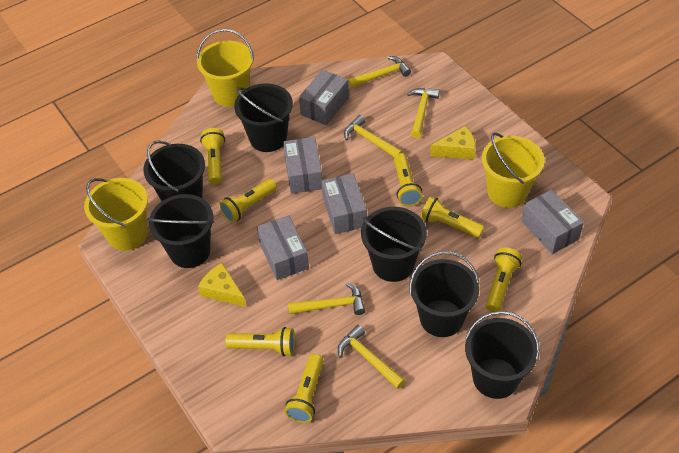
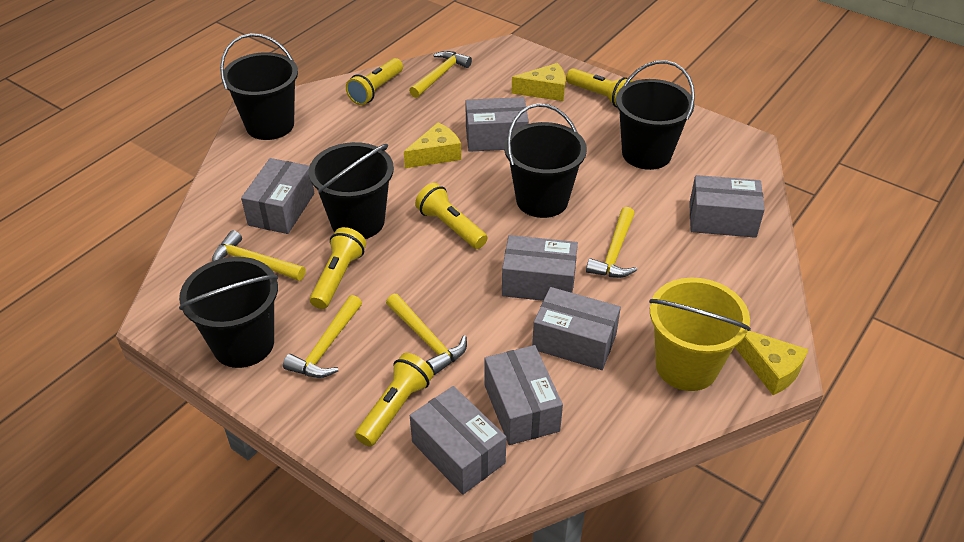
black bucket: [143,141,205,201] [147,194,214,268] [234,83,293,152] [361,207,427,282] [409,251,480,337] [465,311,540,399] = 6 -> [179,257,278,368] [220,33,298,140] [309,142,394,239] [504,103,587,218] [616,60,695,170] = 5
grey box: [257,215,309,280] [283,137,322,194] [299,70,349,125] [321,173,367,234] [521,189,584,254] = 5 -> [241,158,314,234] [410,386,506,495] [465,97,529,152] [484,345,563,445] [502,235,578,301] [532,287,621,370] [689,175,765,238] = 7
yellow bucket: [84,178,148,251] [196,29,254,107] [482,132,545,208] = 3 -> [649,278,751,391] = 1
yellow cheese: [198,263,246,307] [430,126,476,160] = 2 -> [404,122,461,168] [512,63,565,101] [735,331,808,395] = 3
yellow flashlight: [200,128,225,185] [219,179,277,223] [225,327,295,356] [285,354,324,423] [394,153,423,207] [420,196,484,238] [486,247,522,312] = 7 -> [310,227,366,309] [346,58,403,105] [355,353,433,447] [415,183,487,249] [566,68,633,107] = 5

